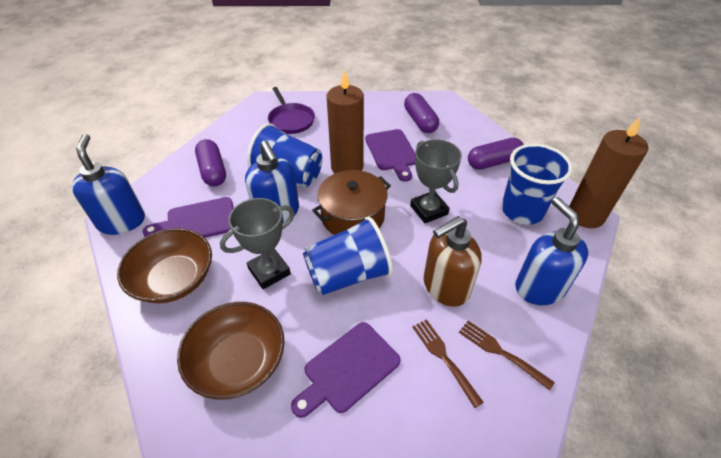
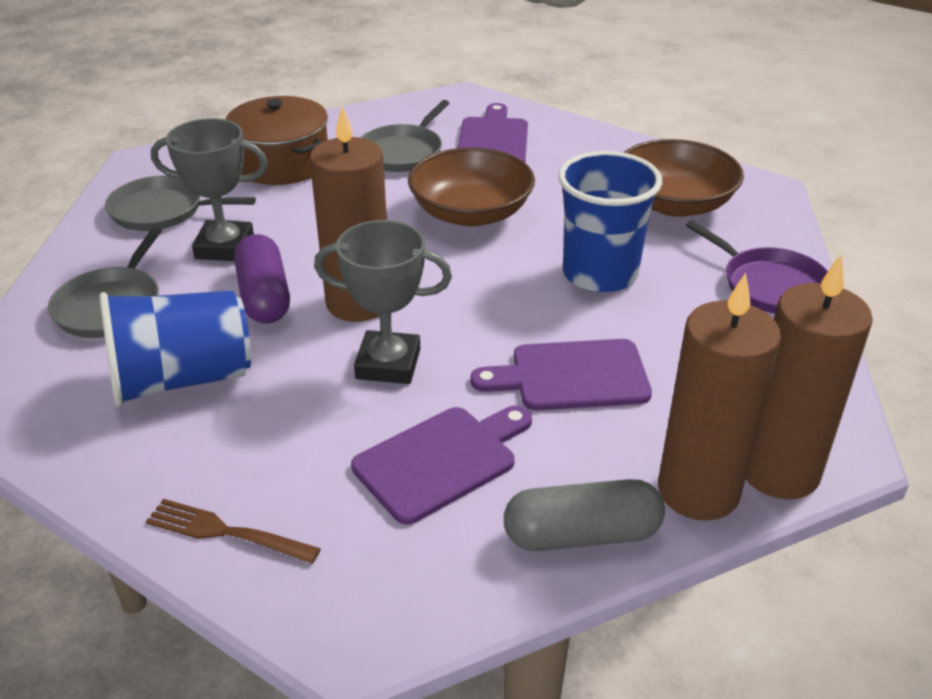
blue cup: [247,123,323,188] [303,216,393,295] [501,144,573,225] = 3 -> [99,290,251,407] [558,151,662,293] = 2
blue soap dispenser: [72,134,145,235] [245,141,299,223] [515,197,588,305] = 3 -> none = 0
brown candle: [327,70,364,173] [569,117,648,228] = 2 -> [310,106,387,322] [658,273,781,521] [746,255,873,499] = 3
brown fork: [413,319,484,408] [459,321,555,391] = 2 -> [146,499,321,564] = 1
brown soap dispenser: [424,216,482,307] = 1 -> none = 0
grey capsule: none = 0 -> [504,479,665,551] = 1
grey pan: none = 0 -> [48,227,162,338] [105,175,256,231] [360,100,450,172] = 3
purple capsule: [195,139,226,186] [404,93,439,133] [468,138,524,170] = 3 -> [234,234,290,324] = 1

